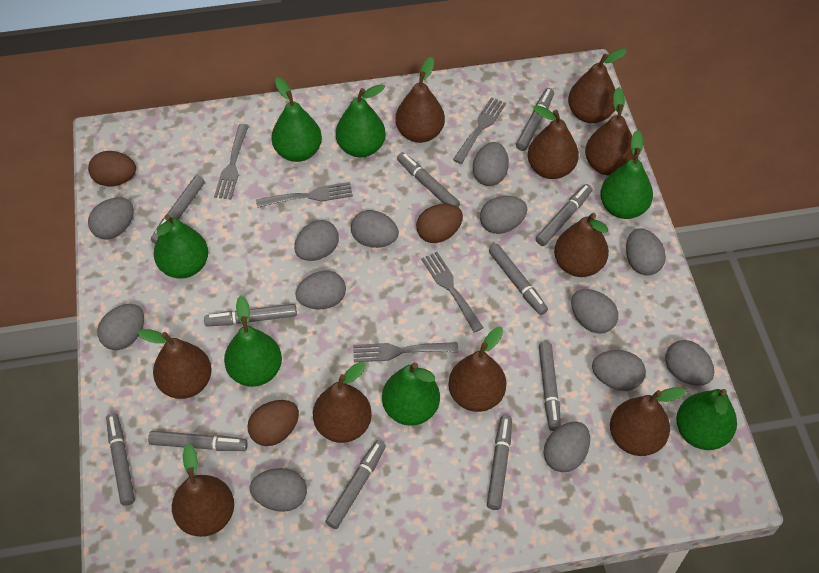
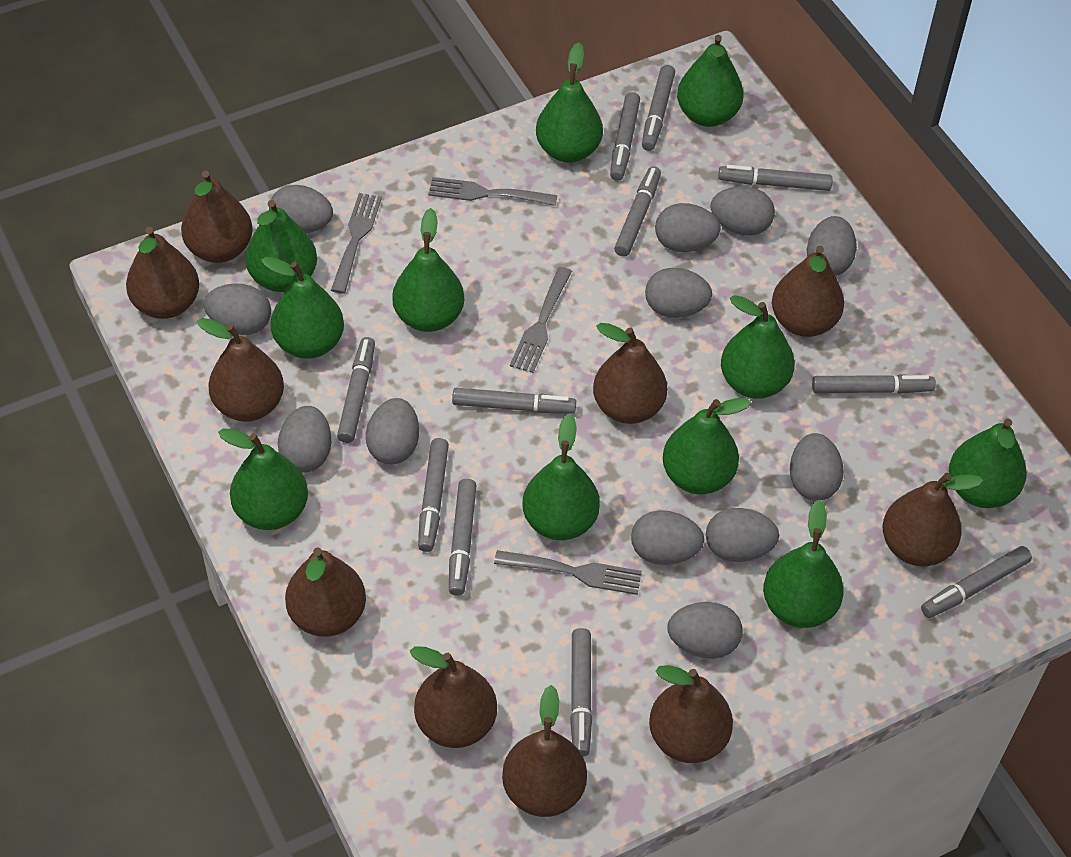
brown egg: [88,151,136,186] [247,400,299,446] [416,204,463,243] = 3 -> none = 0
green pear: [154,214,208,279] [224,296,282,387] [271,77,322,162] [336,84,386,157] [382,362,440,426] [600,130,653,219] [676,389,737,450] = 7 -> [218,428,308,530] [245,200,317,292] [261,257,344,359] [392,208,464,332] [522,413,600,540] [536,42,603,163] [663,398,751,494] [677,34,744,127] [721,295,795,399] [763,500,844,628] [949,419,1027,508] = 11
grey egg: [88,198,134,240] [97,304,144,350] [250,468,307,512] [294,220,339,261] [295,271,346,309] [351,210,399,248] [473,142,509,186] [480,196,527,234] [544,422,590,472] [571,289,618,334] [592,350,646,391] [626,229,666,275] [665,340,714,386] = 13 -> [204,284,271,335] [269,185,333,233] [278,406,331,473] [366,398,419,464] [631,510,704,565] [645,268,712,318] [655,203,721,252] [667,602,743,659] [706,508,779,562] [711,186,775,236] [790,433,844,501] [807,216,857,276] = 12
grey fork: [214,124,249,199] [256,182,353,208] [353,342,458,362] [421,252,484,333] [453,97,506,164] = 5 -> [331,193,382,294] [428,177,558,206] [494,550,642,595] [510,267,572,373] = 4

